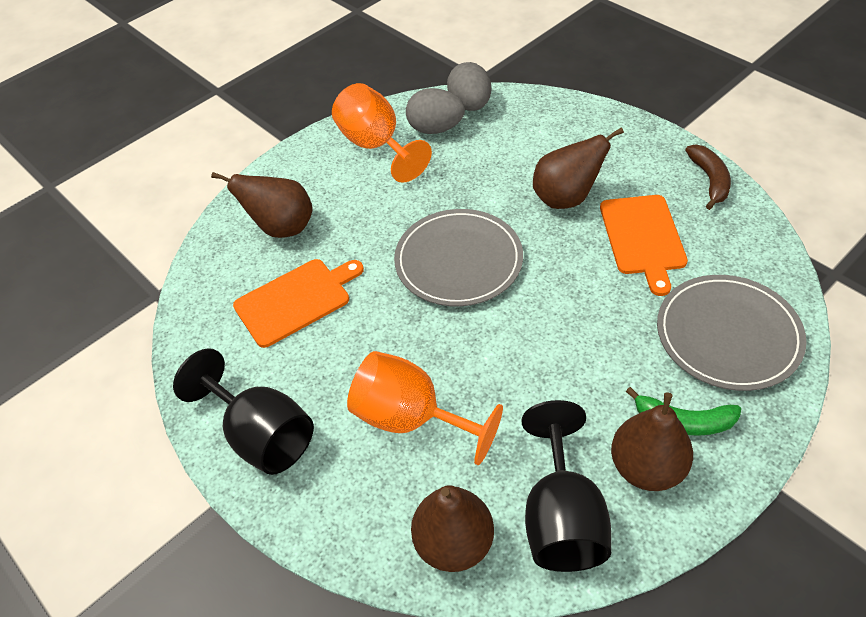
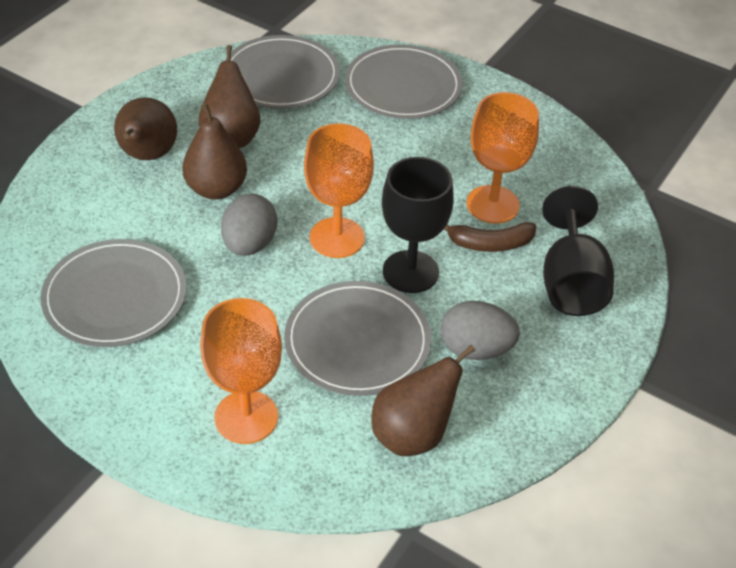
green banana: [626,387,741,436] = 1 -> none = 0
grey plate: [394,209,523,307] [657,275,807,391] = 2 -> [40,239,187,347] [225,35,340,109] [284,281,431,396] [345,44,463,119] = 4
orange cutting board: [233,259,364,348] [600,195,688,296] = 2 -> none = 0
orange goblet: [332,83,432,183] [347,351,503,465] = 2 -> [200,298,282,444] [304,123,374,258] [466,92,539,223] = 3

